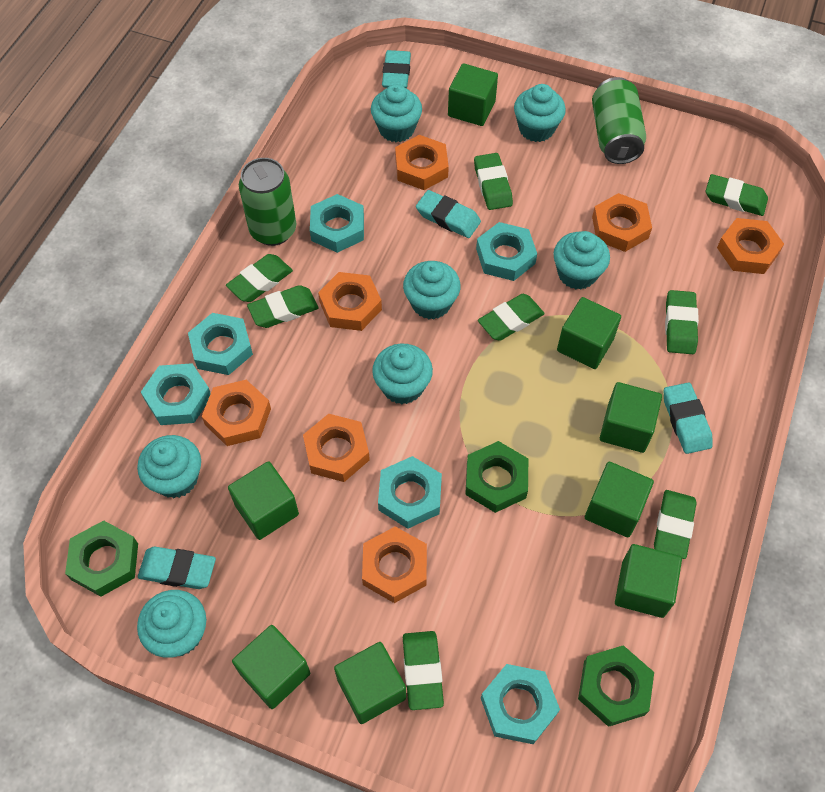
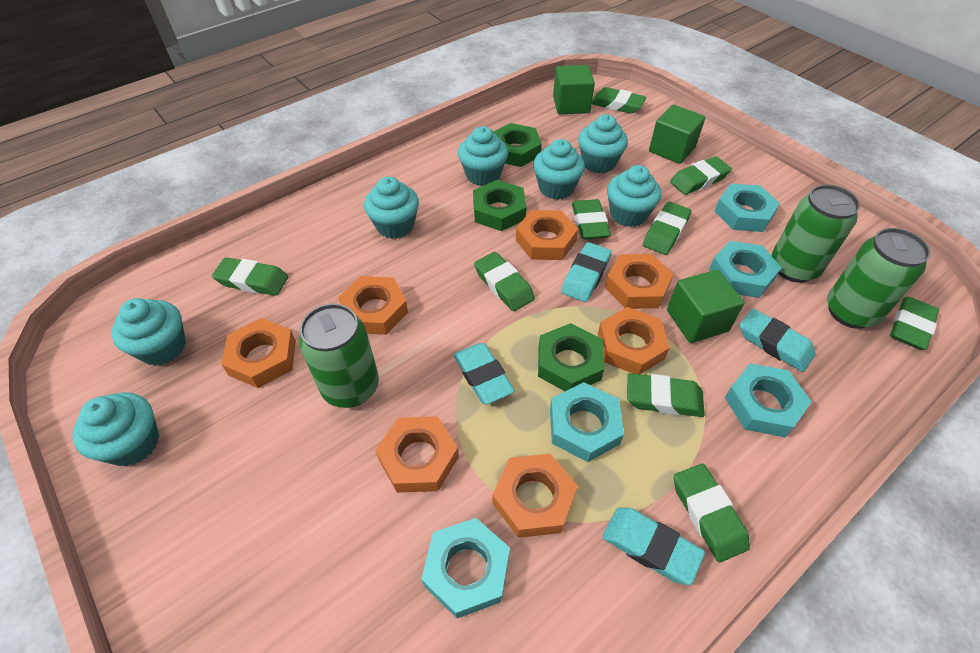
green can: [239,158,297,246] [592,77,646,164] = 2 -> [299,303,379,408] [771,185,860,283] [827,228,931,329] = 3
green cube: [228,461,299,540] [232,625,310,709] [334,642,406,724] [448,63,498,126] [557,297,621,369] [585,462,654,537] [600,382,662,453] [615,544,682,618] = 8 -> [553,65,595,114] [649,105,705,164] [667,270,745,343] = 3
green eraser: [226,254,293,302] [247,285,318,328] [403,631,444,710] [474,153,513,210] [478,294,545,341] [654,490,697,559] [665,290,699,354] [706,174,768,216] = 8 -> [212,257,288,296] [474,252,535,311] [572,199,611,239] [592,87,646,114] [627,373,705,417] [643,202,691,255] [670,156,732,195] [674,464,750,562] [890,296,939,350] = 9
turquoise nut: [141,363,211,425] [188,313,253,375] [310,194,364,253] [378,456,442,529] [476,222,537,281] [481,664,560,744] = 6 -> [421,518,510,618] [550,382,624,462] [709,241,781,298] [714,184,780,232] [725,363,812,437] = 5

